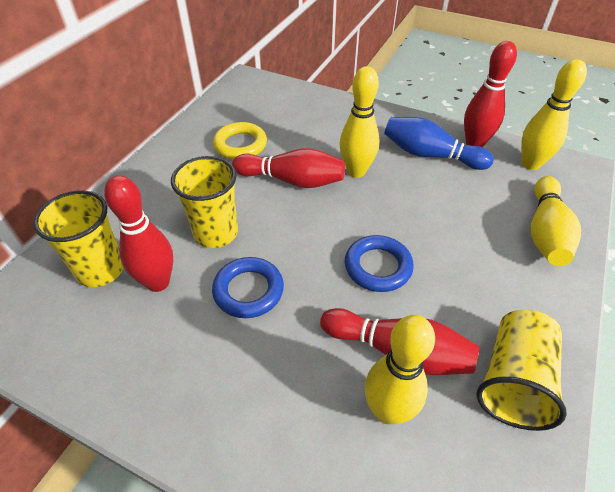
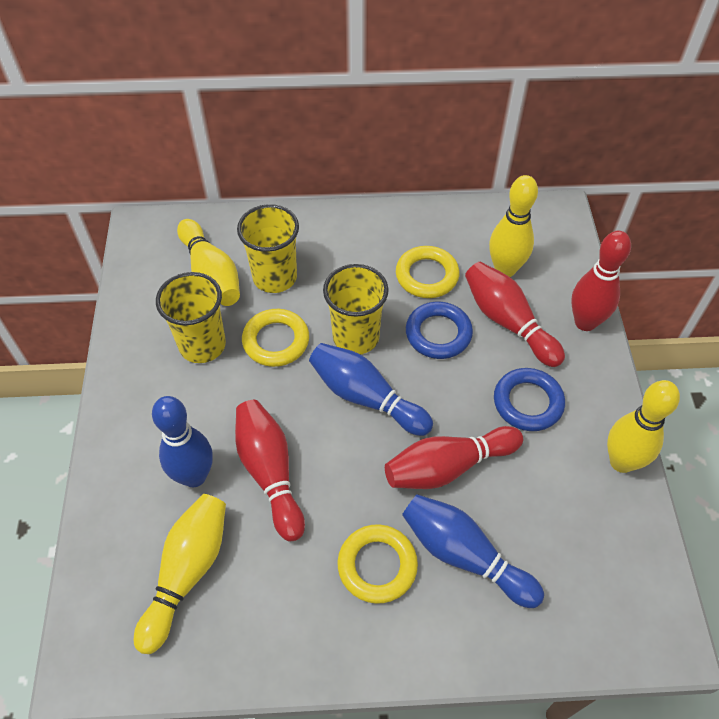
blue bowling pin: [384,117,494,170] = 1 -> [152,396,213,487] [309,343,433,436] [402,494,544,608] = 3
yellow ring: [213,122,267,159] = 1 -> [242,309,309,367] [338,524,418,604] [396,246,460,298] = 3

